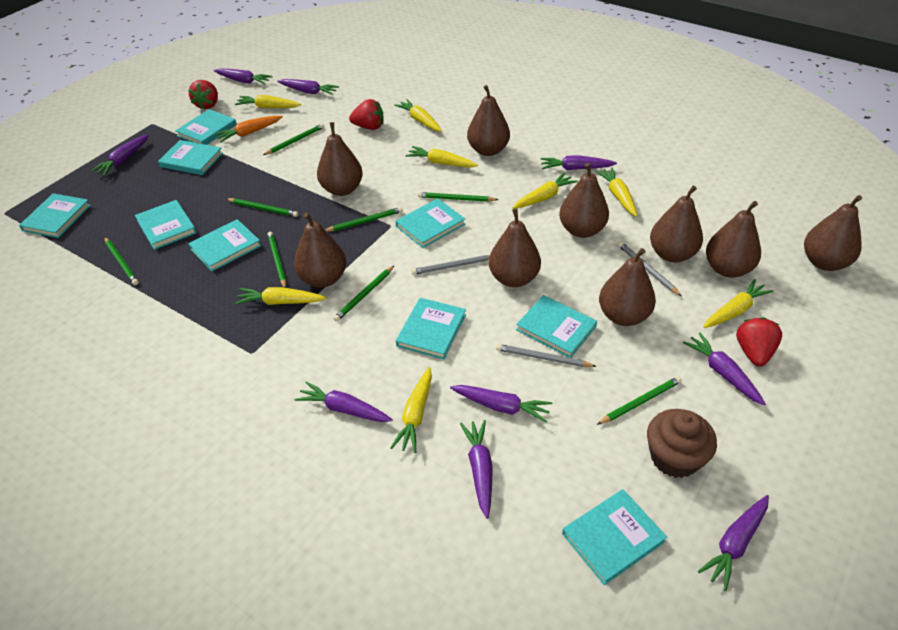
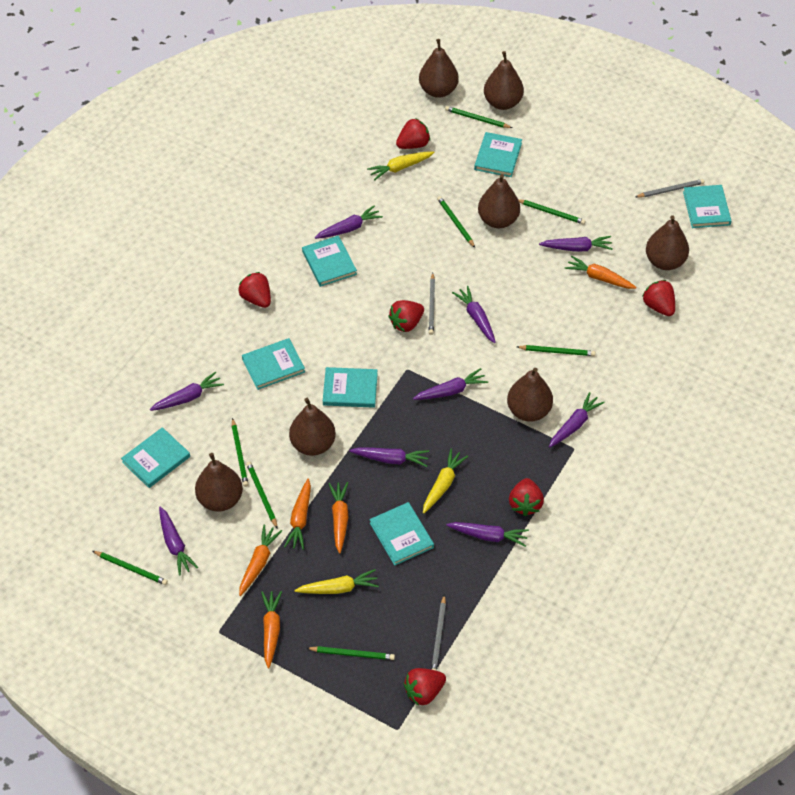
brown cupcake: [647,409,717,478] = 1 -> none = 0
brown pear: [294,213,346,288] [317,122,363,196] [467,85,510,156] [489,208,541,287] [559,163,609,238] [599,248,656,326] [650,186,703,262] [706,201,761,278] [804,195,862,271] = 9 -> [195,453,243,511] [289,398,336,456] [419,39,459,98] [478,174,520,228] [484,51,524,110] [507,368,553,422] [646,215,689,270] = 7
orange carrot: [214,116,283,143] = 1 -> [239,525,282,596] [261,591,282,668] [284,479,311,550] [328,482,348,553] [565,256,637,289] = 5
red strawberry: [188,80,218,109] [349,99,384,130] [736,317,782,367] = 3 -> [238,272,271,308] [388,300,424,332] [396,118,430,149] [404,668,446,706] [509,478,544,516] [642,280,675,316] = 6
turquoise book: [19,193,91,238] [135,200,197,250] [158,140,223,175] [175,109,237,145] [188,219,261,271] [395,198,465,248] [396,298,466,360] [516,295,597,358] [562,489,667,585] = 9 -> [121,427,190,488] [242,338,305,390] [302,235,357,287] [323,367,378,408] [370,502,434,566] [474,132,522,177] [683,185,731,228] = 7
yellow carrot: [235,95,301,108] [235,287,326,305] [390,367,432,453] [394,99,442,132] [406,146,478,168] [513,173,578,209] [595,167,637,217] [704,279,773,328] = 8 -> [294,569,379,594] [367,151,434,181] [423,449,468,514] = 3

